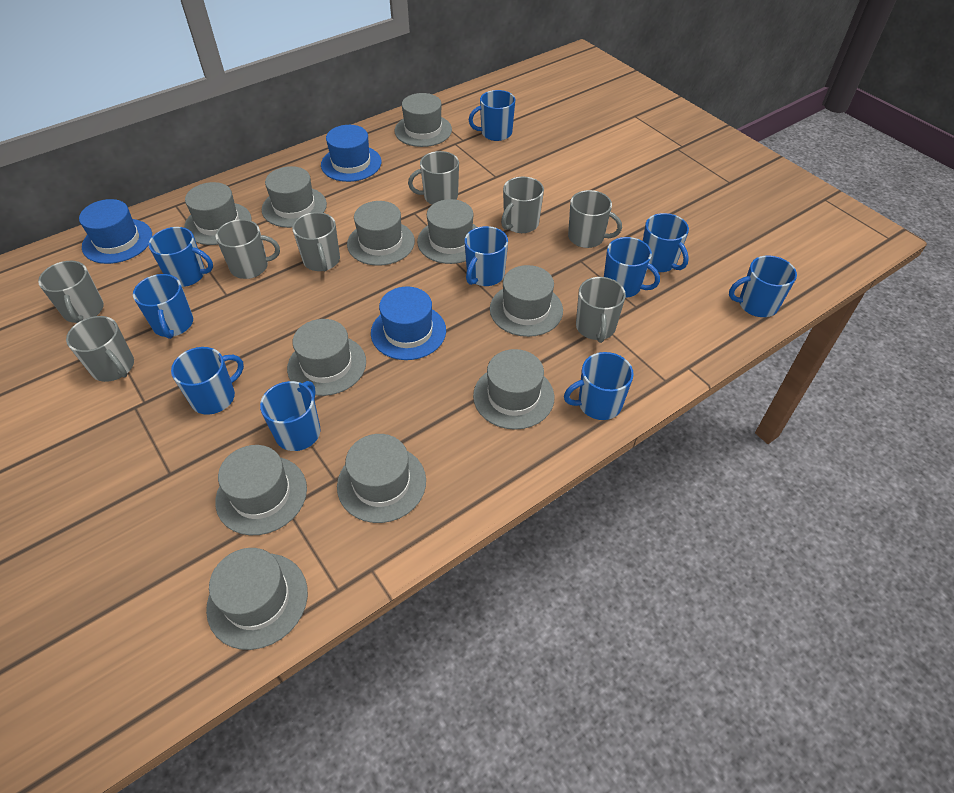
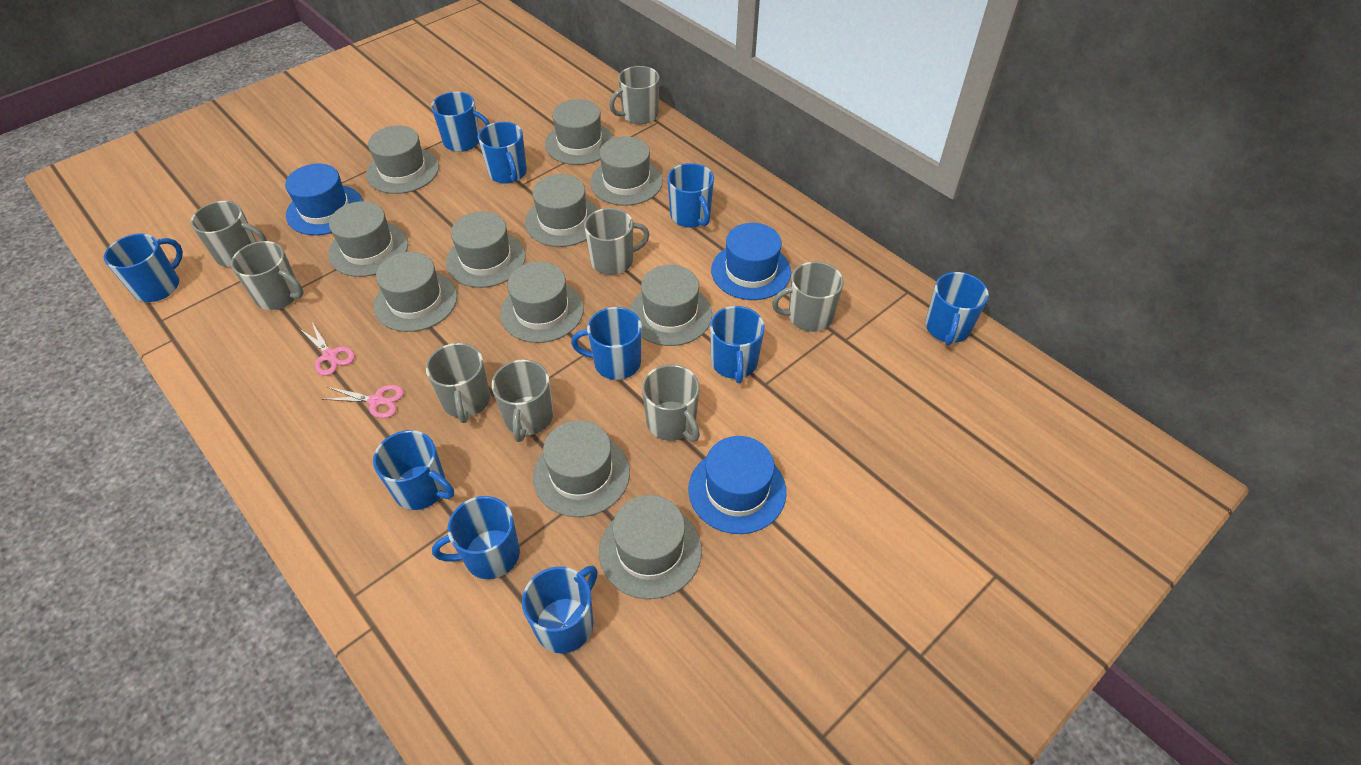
pink scissors: none = 0 -> [300,323,355,376] [322,385,404,418] = 2

